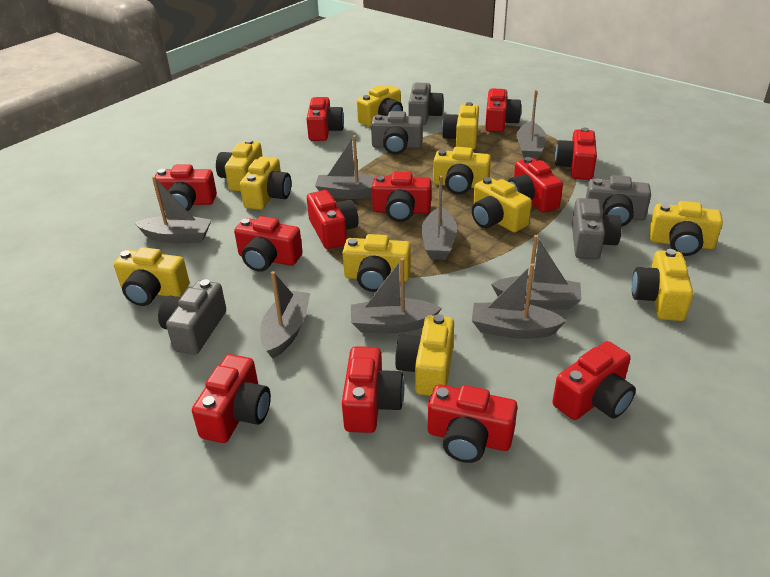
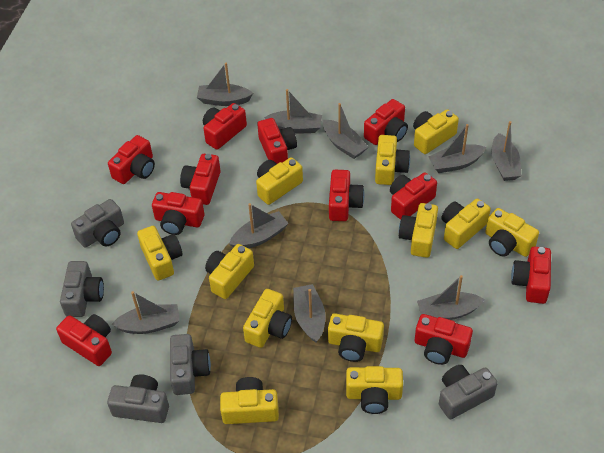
grey boat: [135,176,211,243] [260,271,310,359] [315,135,374,199] [351,258,442,333] [422,176,457,260] [472,263,567,339] [491,235,582,310] [517,90,547,160] = 8 -> [112,291,180,334] [197,63,253,106] [229,203,289,248] [264,89,322,133] [293,284,326,343] [323,103,368,159] [417,275,485,320] [428,124,486,173] [492,121,522,181] = 9
red camera: [155,165,217,211] [192,354,271,443] [234,216,303,272] [307,97,344,141] [307,190,359,249] [342,346,404,433] [372,172,431,222] [428,384,518,463] [485,89,522,132] [507,157,563,212] [552,341,636,420] [555,128,597,180] = 12 -> [56,314,112,366] [108,135,155,184] [152,192,204,235] [180,154,221,205] [203,103,247,150] [257,118,297,164] [329,170,364,221] [364,99,408,145] [390,172,437,220] [415,314,473,365] [511,246,551,304] = 11
yellow camera: [114,247,189,306] [216,139,263,191] [240,156,291,210] [342,234,411,292] [357,85,403,127] [395,314,454,396] [433,147,491,195] [442,102,479,150] [472,177,532,232] [632,249,693,321] [649,201,723,256] = 11 -> [137,226,182,281] [205,244,254,299] [220,377,279,424] [243,289,292,348] [256,157,303,205] [328,313,384,362] [346,366,403,414] [375,135,410,185] [399,203,438,258] [413,109,459,154] [442,199,491,249] [485,208,539,257] = 12

